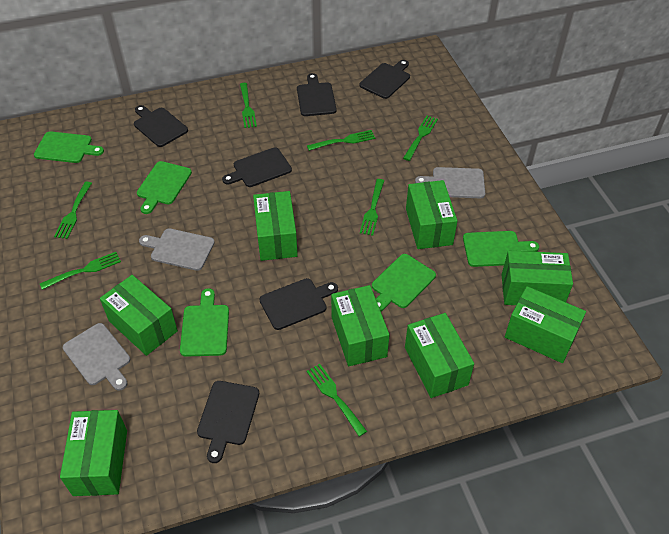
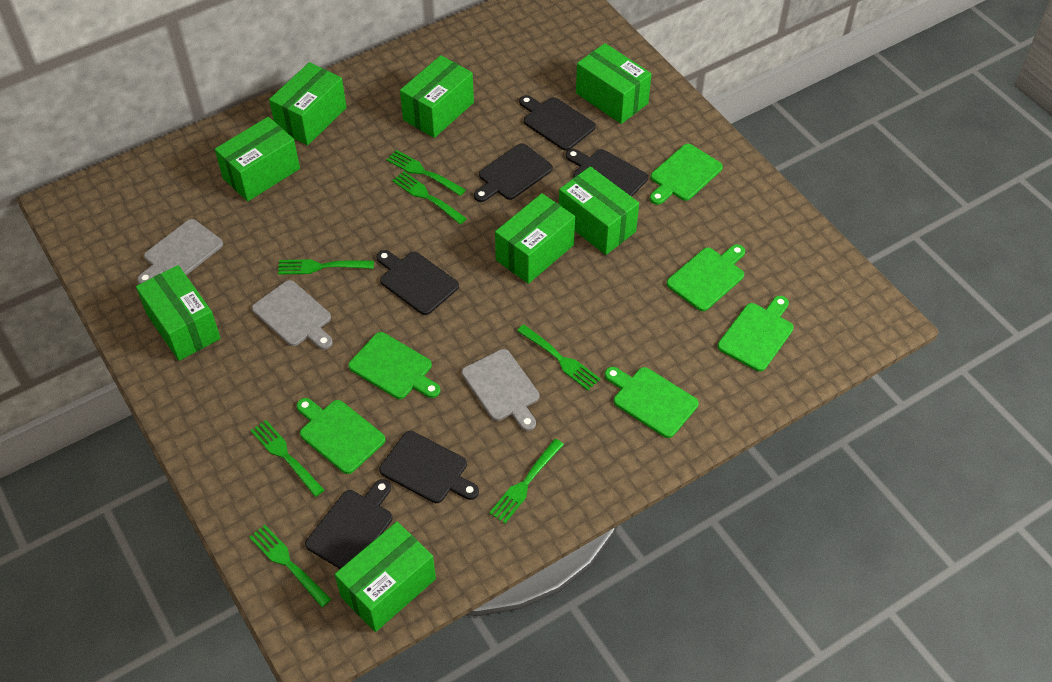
green cutting board: [34,131,104,163] [137,161,192,214] [180,288,229,357] [372,254,436,311] [463,231,539,267] = 5 -> [296,398,385,474] [348,332,440,399] [605,367,699,438] [650,144,723,205] [666,244,745,311] [718,296,794,372] = 6

